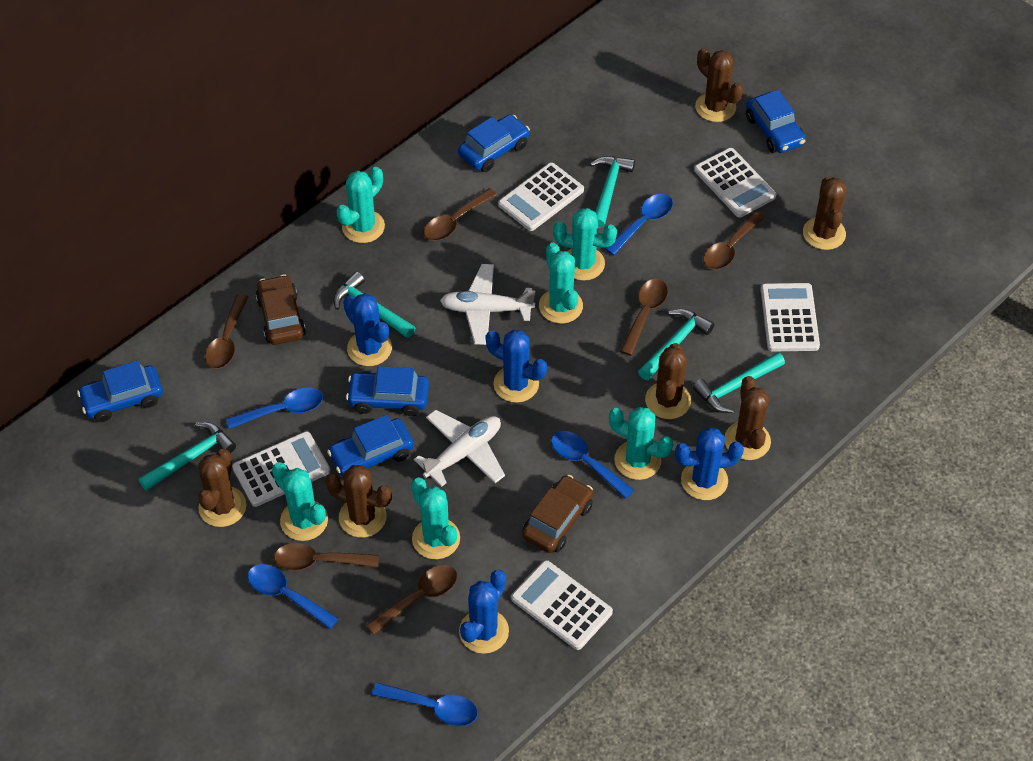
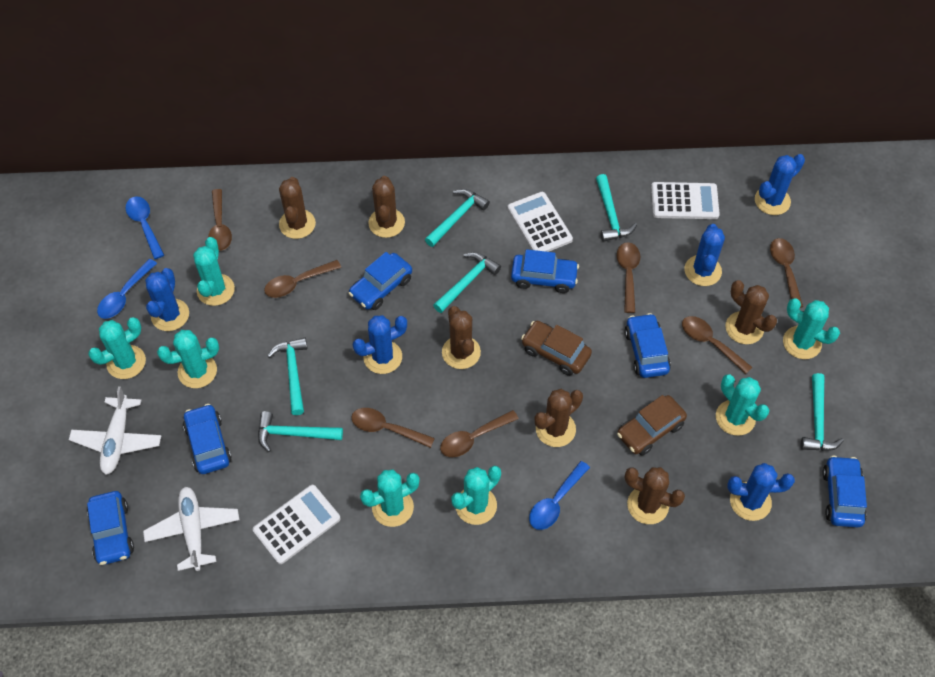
blue cactus: [343,293,392,366] [459,570,509,654] [486,330,547,403] [675,427,744,500] = 4 -> [145,268,189,331] [353,315,407,374] [684,224,725,286] [727,463,795,521] [755,154,805,215] = 5
blue car: [77,361,163,422] [327,415,414,477] [346,366,429,416] [458,114,530,172] [746,90,806,153] = 5 -> [87,491,134,565] [183,404,232,474] [348,252,412,310] [511,249,579,293] [624,313,671,378] [822,456,867,527] = 6
blue spoon: [226,387,323,429] [248,564,339,629] [372,683,478,726] [551,431,634,499] [605,194,673,255] = 5 -> [97,259,157,319] [126,196,164,259] [529,461,590,530] = 3
brown spoon: [205,294,248,369] [274,543,379,570] [366,565,457,635] [423,188,497,241] [620,279,668,356] [703,211,765,270] = 6 -> [208,189,232,251] [264,260,341,298] [351,408,435,448] [440,410,519,457] [617,242,640,313] [682,316,752,374] [770,238,803,308] = 7
turquoise cactus: [272,462,328,541] [336,167,385,243] [411,478,460,559] [539,243,583,324] [553,208,617,281] [609,407,673,480] = 6 -> [88,317,146,379] [157,330,219,388] [193,237,235,306] [360,470,420,527] [451,466,501,525] [716,374,769,436] [783,298,840,359] = 7
turquoise hammer: [138,422,236,491] [333,272,415,338] [590,156,635,228] [638,309,714,380] [693,352,785,413] = 5 -> [258,411,343,452] [268,338,307,415] [425,189,490,247] [433,252,501,313] [596,174,637,242] [801,373,844,451] = 6
white calculator: [232,431,330,507] [498,162,584,231] [511,560,613,650] [694,148,777,218] [761,283,820,352] = 5 -> [253,485,340,564] [508,192,573,252] [651,182,720,219] = 3

